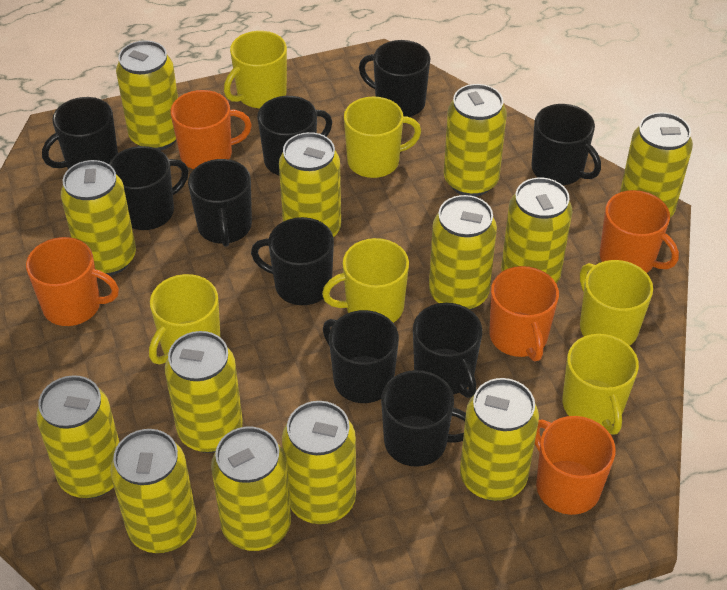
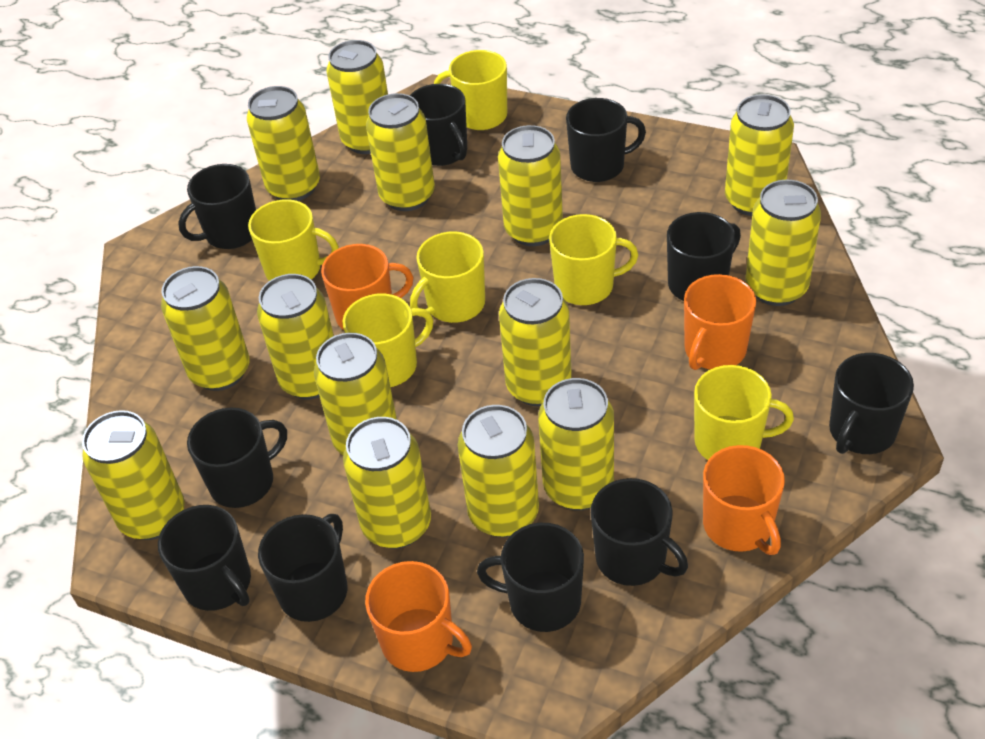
orange mug: [26,237,119,326] [171,90,252,169] [489,266,559,361] [535,416,616,515] [600,190,679,273] = 5 -> [321,244,413,330] [365,561,472,672] [684,274,756,370] [703,445,785,555] = 4
yellow can: [36,375,119,499] [61,160,136,276] [110,429,197,553] [116,40,178,151] [165,331,243,453] [211,427,291,551] [279,132,341,237] [282,401,356,524] [429,195,497,310] [444,84,507,197] [460,378,539,501] [501,178,573,283] [620,112,693,217] = 13 -> [82,410,185,540] [161,266,250,391] [247,86,320,201] [257,274,334,399] [314,333,397,455] [327,40,388,154] [343,417,431,549] [366,93,435,211] [458,405,539,537] [498,125,563,246] [499,278,572,406] [538,378,614,510] [725,94,794,216] [746,180,821,306] = 14

